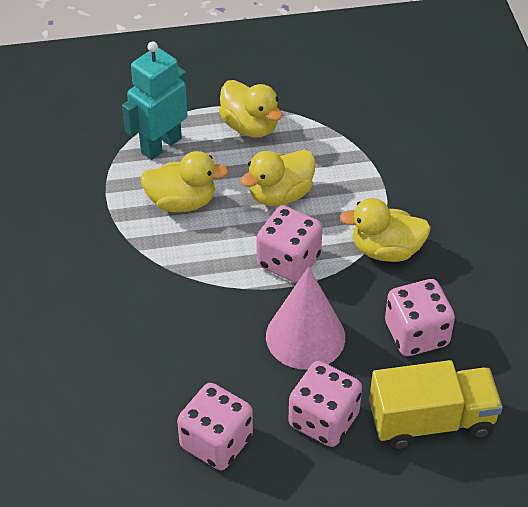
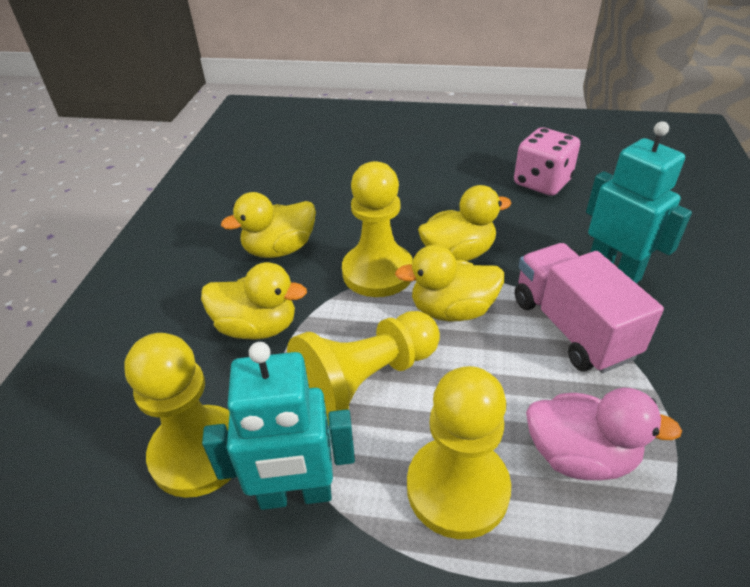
pink cone: [266,267,345,370] = 1 -> none = 0
pink dice: [177,383,253,470] [256,206,323,282] [289,361,362,447] [385,279,455,356] = 4 -> [514,127,580,196] = 1
pink duck: none = 0 -> [526,387,682,480] = 1
pink truck: none = 0 -> [515,243,664,373] = 1
turquoise robot: [122,41,188,160] = 1 -> [202,342,355,510] [586,122,692,283] = 2
yellow pawn: none = 0 -> [124,333,232,498] [287,311,440,426] [342,161,413,297] [407,366,511,539] = 4
yellow truck: [369,360,503,450] = 1 -> none = 0

